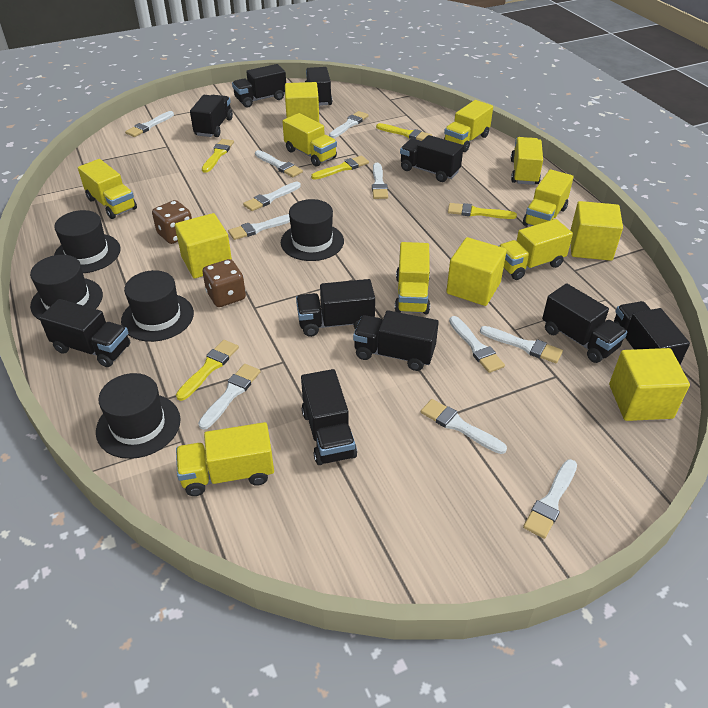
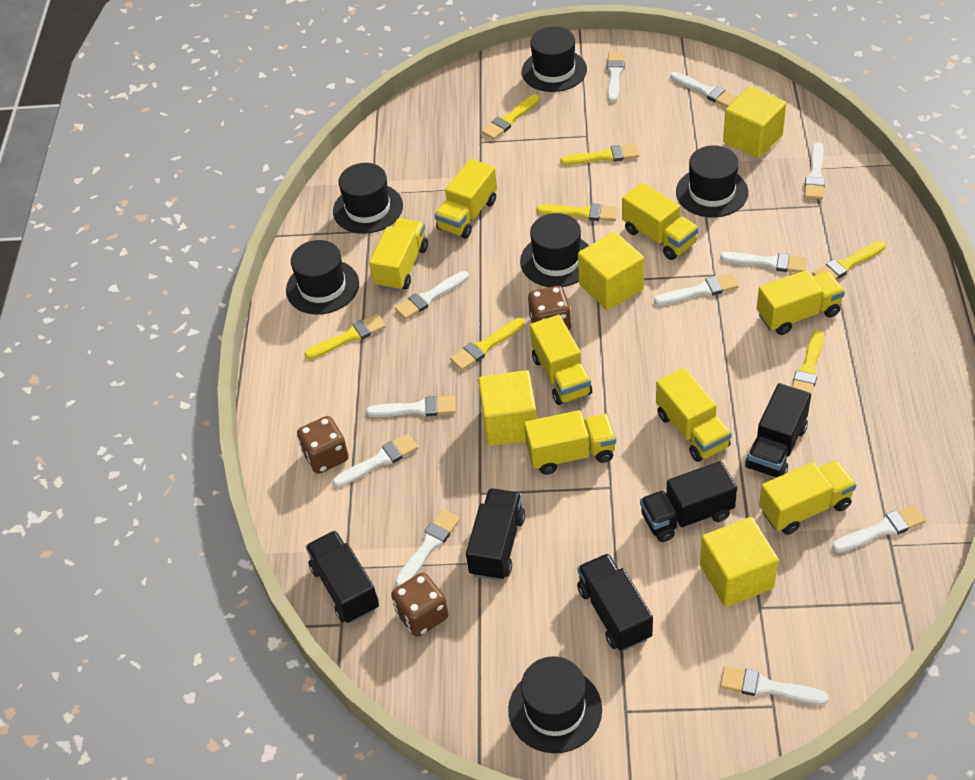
black hat: [30,255,103,320] [54,210,121,273] [96,373,180,459] [121,270,194,342] [281,199,344,261] = 5 -> [286,240,359,315] [333,163,403,234] [508,656,602,753] [520,213,589,287] [522,27,587,92] [676,145,748,218] = 6
black truck: [39,299,130,367] [190,95,233,137] [232,64,286,108] [296,279,375,337] [301,369,357,465] [305,67,332,106] [353,310,439,371] [400,135,464,182] [542,283,627,363] [614,301,690,365] = 10 -> [306,530,379,623] [466,488,525,581] [577,553,653,651] [640,461,737,542] [745,383,811,477] = 5
brown dice: [152,200,192,244] [202,259,246,307] = 2 -> [297,416,349,474] [391,572,448,637] [528,286,571,330] = 3
yellow brush: [176,340,239,401] [202,139,234,173] [311,155,369,180] [376,123,432,141] [448,203,517,219] = 5 -> [305,314,386,359] [450,318,524,370] [482,94,540,140] [537,203,618,221] [560,144,639,165] [792,330,824,395] [812,241,886,279] = 7
yellow cube: [175,213,232,278] [285,82,319,123] [446,237,507,306] [570,201,623,261] [609,348,690,421] = 5 -> [478,370,537,446] [578,232,644,310] [700,517,779,607] [723,86,786,158] = 4

